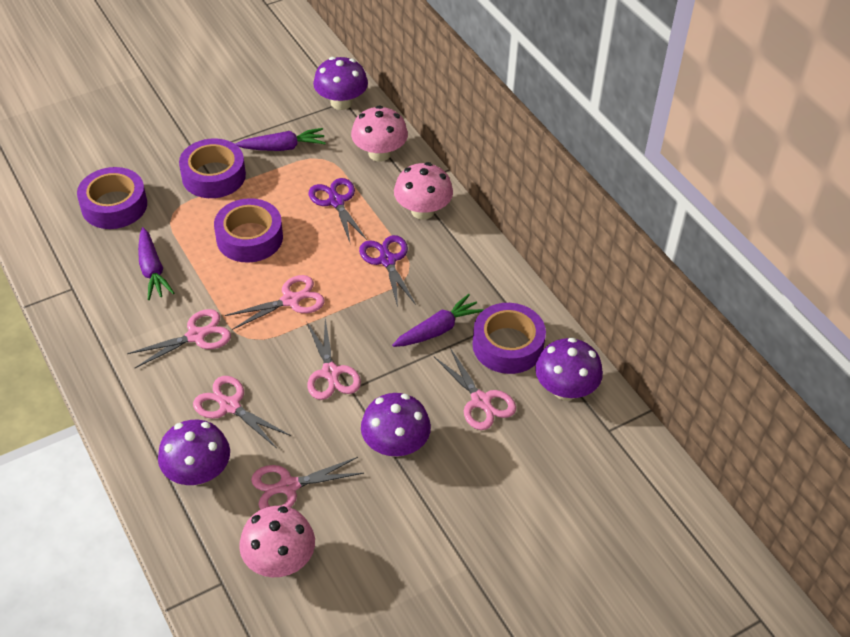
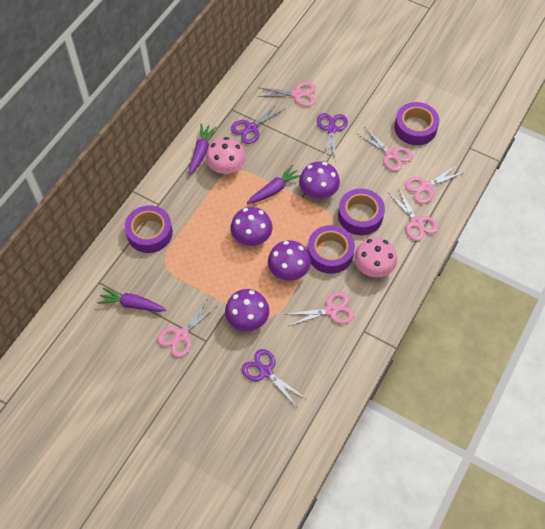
pink mushroom: [239,506,315,577] [351,105,408,162] [394,162,453,220] = 3 -> [206,137,246,175] [354,237,397,277] = 2
purple scissors: [309,178,367,242] [359,235,416,307] = 2 -> [231,103,285,144] [242,349,305,406] [317,113,348,162] = 3

